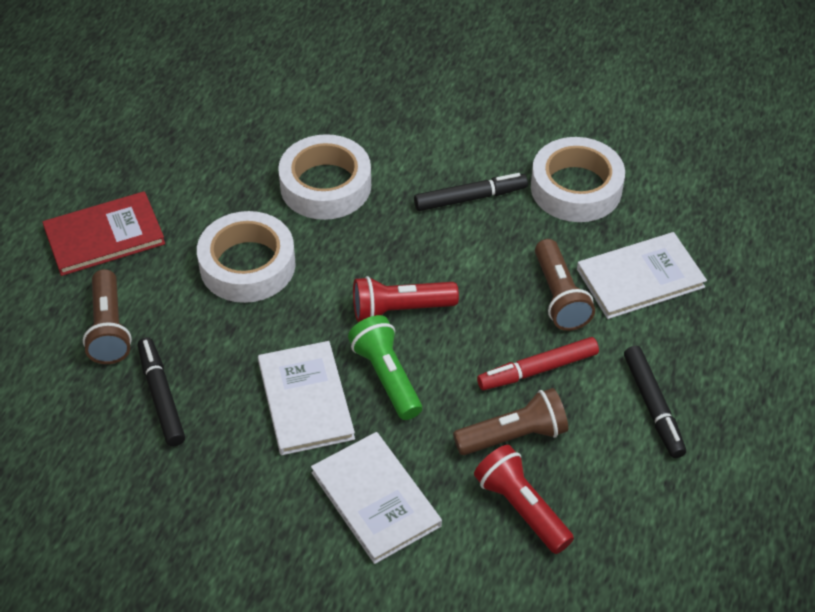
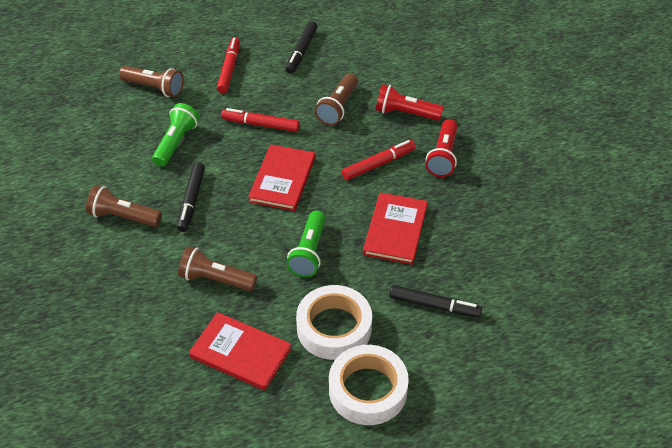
brown flashlight: [83,269,132,364] [453,388,568,455] [535,239,595,331] = 3 -> [86,185,162,227] [119,66,184,97] [178,246,257,291] [315,73,358,125] = 4
green flashlight: [348,315,422,420] = 1 -> [152,103,199,167] [286,210,326,277] = 2
red book: [43,191,165,276] = 1 -> [189,312,292,391] [248,144,315,211] [363,193,428,265] = 3
red marker: [477,337,599,390] = 1 -> [217,37,240,93] [221,108,300,132] [342,140,416,180] = 3
white book: [258,341,355,455] [311,432,442,564] [577,232,707,319] = 3 -> none = 0
white tape: [197,211,296,303] [278,134,371,220] [531,137,625,222] = 3 -> [296,285,372,360] [329,345,409,425] = 2

